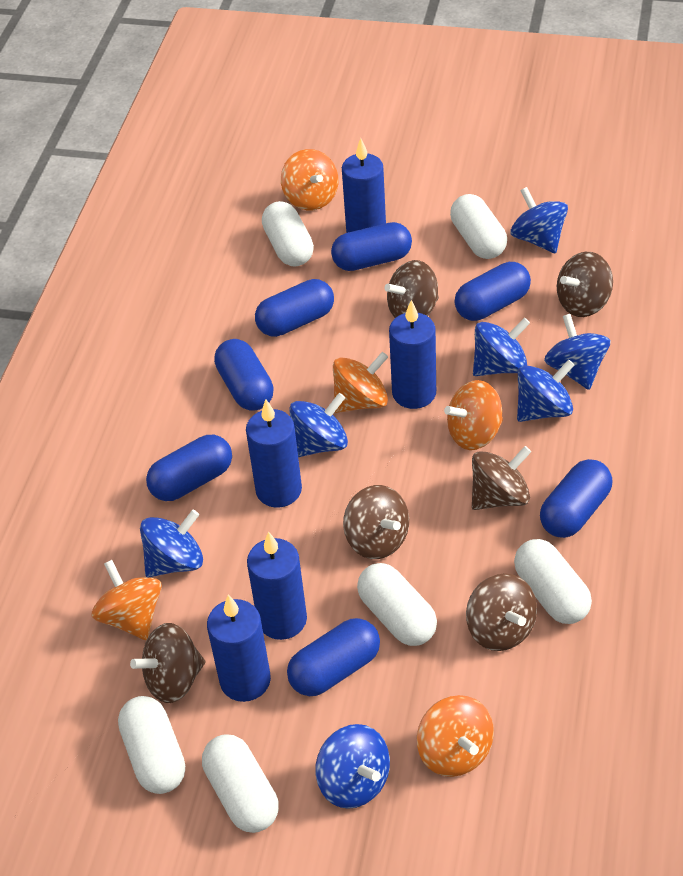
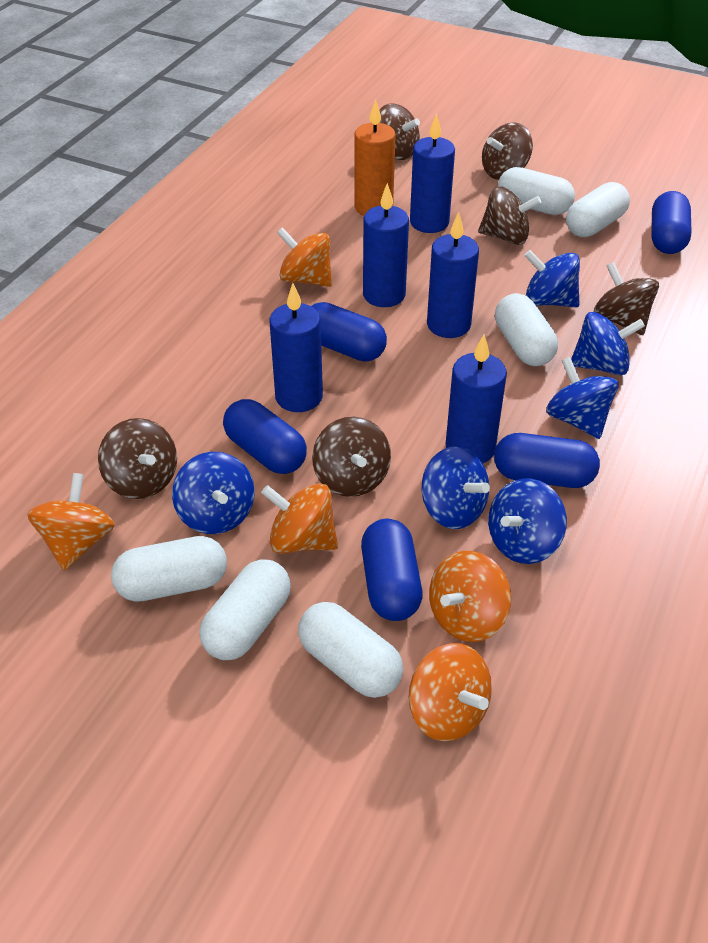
blue capsule: [146,435,232,501] [214,339,274,411] [255,279,334,337] [287,618,380,696] [331,222,412,271] [454,262,531,321] [540,459,612,538] = 7 -> [223,399,307,474] [311,302,387,362] [361,519,422,621] [494,433,600,488] [651,191,692,254] = 5
blue spinning top: [140,510,203,577] [289,393,348,457] [315,724,390,809] [473,318,530,376] [510,187,568,253] [517,360,574,422] [544,314,611,390] = 7 -> [172,452,255,534] [422,446,490,529] [488,479,567,564] [524,250,580,307] [546,357,619,439] [571,312,645,375] = 6
orange candle: none = 0 -> [354,99,396,216] = 1

